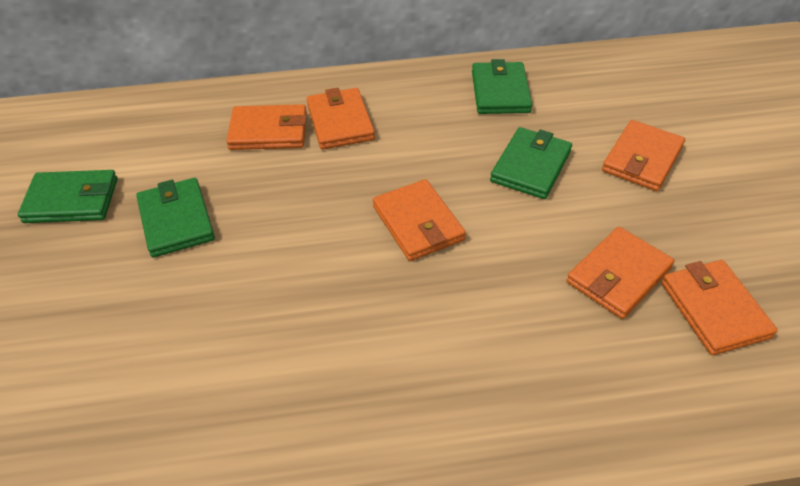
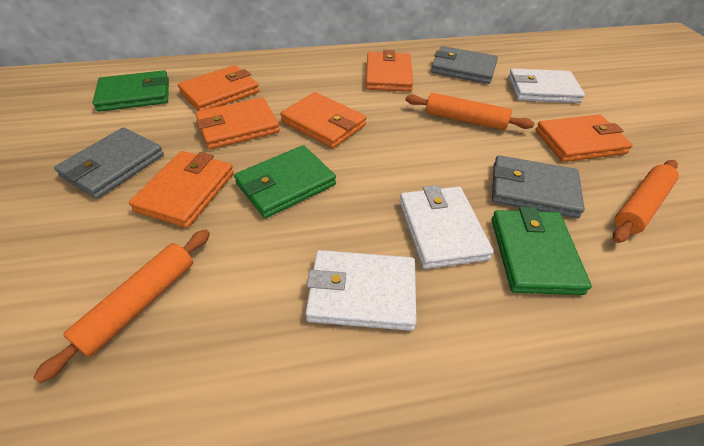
green wallet: [18,170,117,223] [136,178,215,258] [472,59,532,114] [490,127,572,199] = 4 -> [93,70,169,112] [234,145,336,218] [492,207,592,295] = 3
grey wallet: none = 0 -> [54,127,164,199] [431,46,498,84] [492,155,585,218] = 3
orange rolling pin: none = 0 -> [33,229,210,383] [406,93,534,130] [613,160,679,243] = 3
white wallet: none = 0 -> [305,250,417,331] [399,185,494,269] [508,68,585,103] = 3

